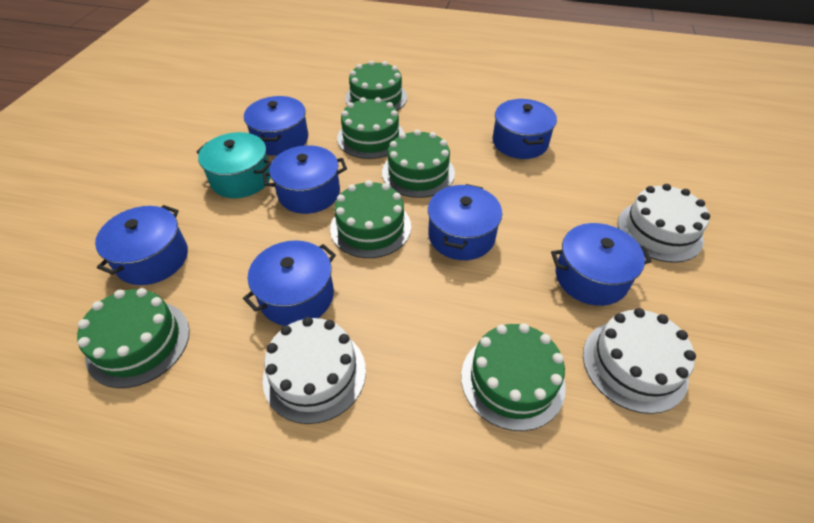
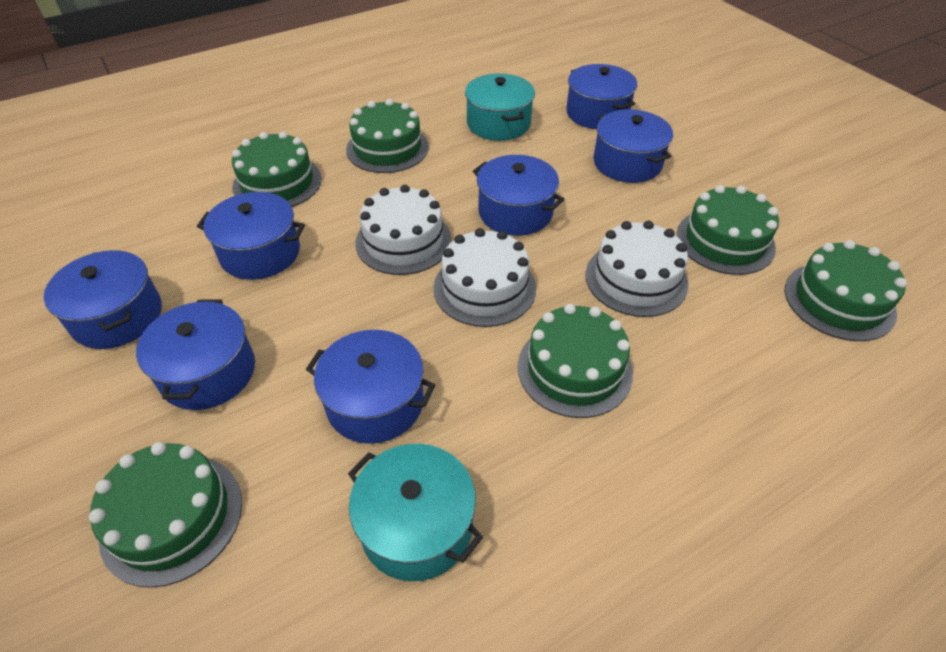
turquoise pot: [196,132,272,198] = 1 -> [348,444,483,581] [465,73,535,141] = 2

